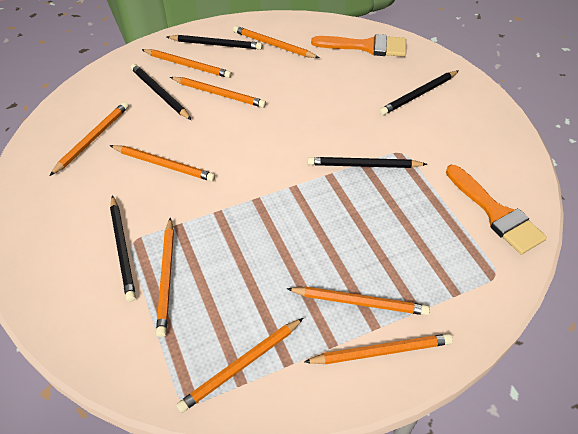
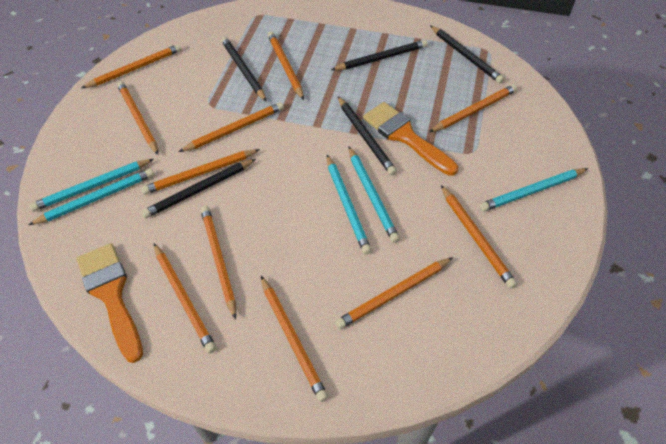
orange pencil: [49,102,129,176] [109,145,215,181] [142,49,232,78] [156,217,174,337] [170,77,266,108] [176,318,303,413] [233,26,319,58] [286,287,430,315] [304,334,453,364] = 9 -> [82,44,182,88] [117,81,158,155] [141,149,260,195] [154,243,216,353] [179,102,284,152] [201,206,236,320] [261,276,328,402] [268,32,304,100] [335,257,453,329] [429,84,517,132] [441,185,517,289] = 11
turquoise pencil: none = 0 -> [28,168,154,225] [29,159,154,211] [327,155,372,255] [349,147,400,243] [479,168,588,211] = 5

